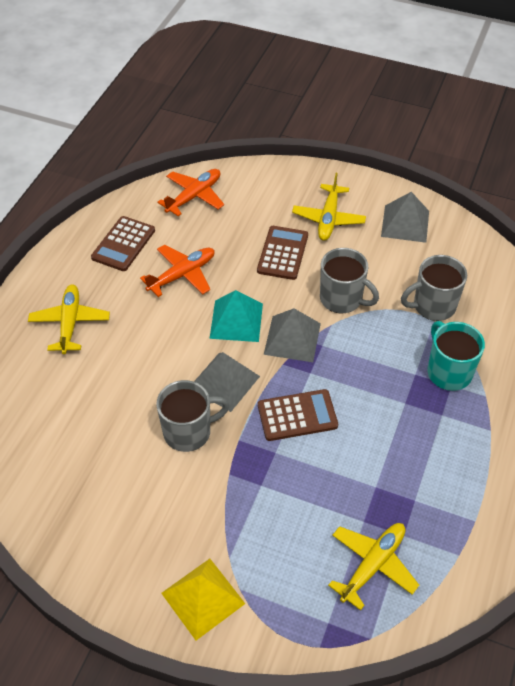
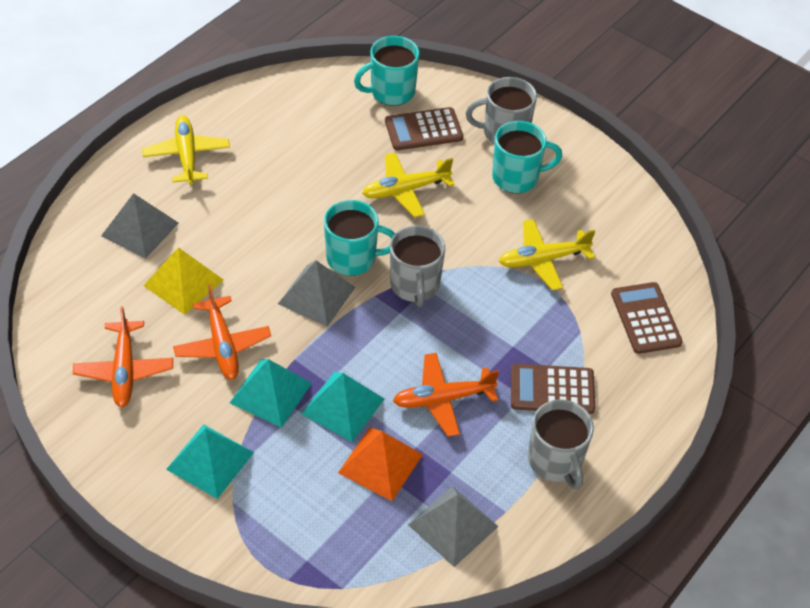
orange plane: [140,245,214,297] [158,169,224,216] = 2 -> [73,307,173,407] [173,284,271,380] [393,353,499,437] = 3
orange pyramid: none = 0 -> [338,427,423,501] = 1
turquoise mug: [427,321,485,391] = 1 -> [324,200,395,276] [354,36,419,106] [492,121,562,193] = 3
turquoise pyramid: [209,290,263,342] = 1 -> [166,424,254,499] [230,359,312,428] [301,372,384,442] = 3

